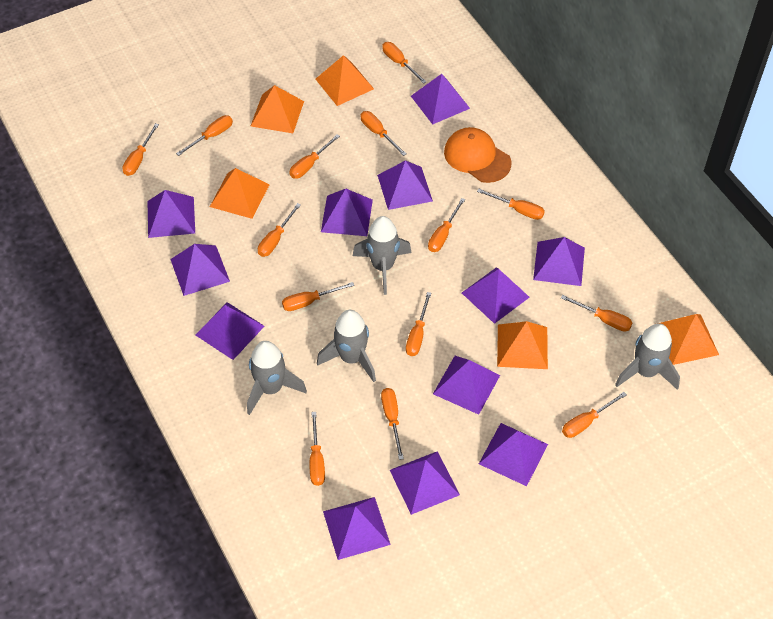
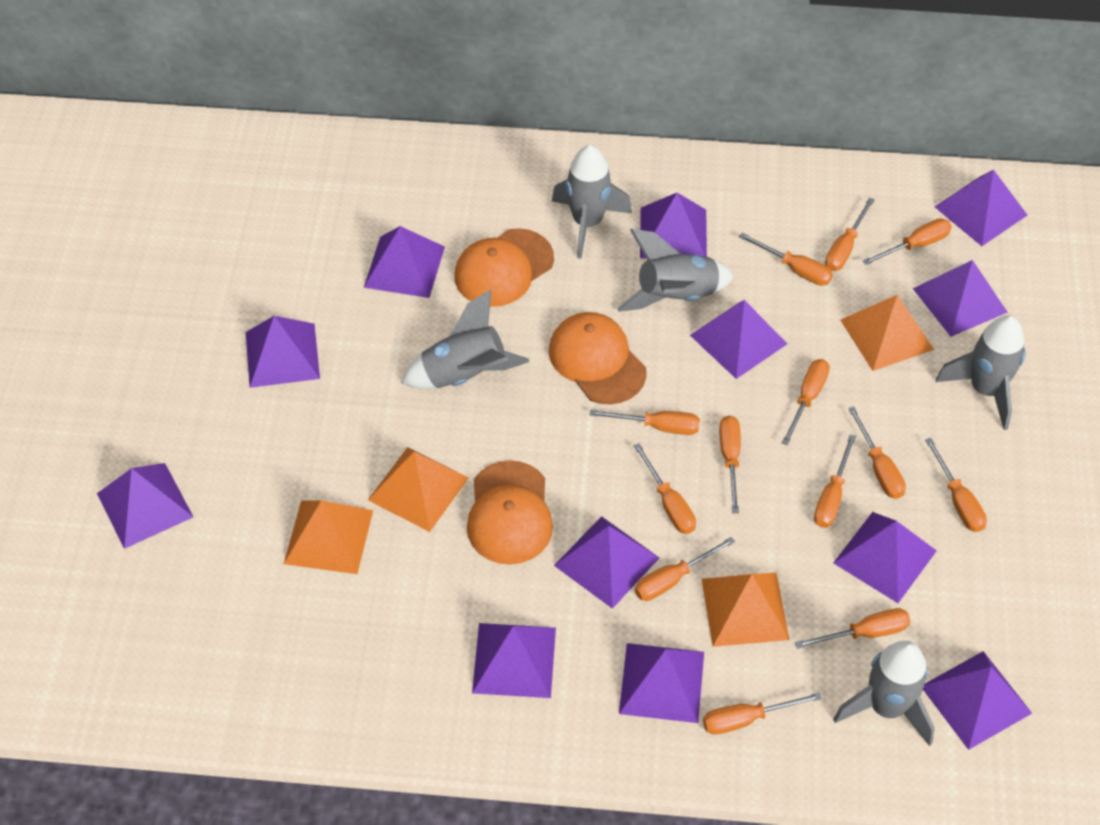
grey rocket: [247,341,307,415] [317,310,376,382] [353,216,412,295] [615,323,680,390] = 4 -> [401,290,529,389] [552,145,632,259] [617,229,734,312] [833,641,935,746] [936,315,1026,430] = 5
orange cap: [444,127,511,183] = 1 -> [454,228,554,307] [467,460,553,565] [549,312,646,404] = 3
orange pyramid: [210,168,270,219] [251,85,304,133] [316,55,374,106] [497,321,548,369] [657,314,719,365] = 5 -> [284,500,373,574] [368,447,469,532] [702,573,789,647] [840,295,934,371] = 4
orange screwdriver: [122,123,159,176] [176,115,233,156] [258,203,301,257] [282,282,354,311] [289,134,340,179] [310,412,325,486] [361,111,406,156] [381,388,404,460] [382,42,426,84] [406,292,431,356] [428,198,465,252] [477,189,545,220] [561,295,633,332] [562,392,627,438] = 14 -> [590,410,700,435] [634,443,696,534] [635,537,735,601] [703,692,822,735] [719,415,741,513] [739,233,833,286] [782,359,830,445] [795,608,910,649] [814,434,856,528] [825,198,874,271] [848,407,906,499] [863,219,952,265] [925,438,987,532] = 13

